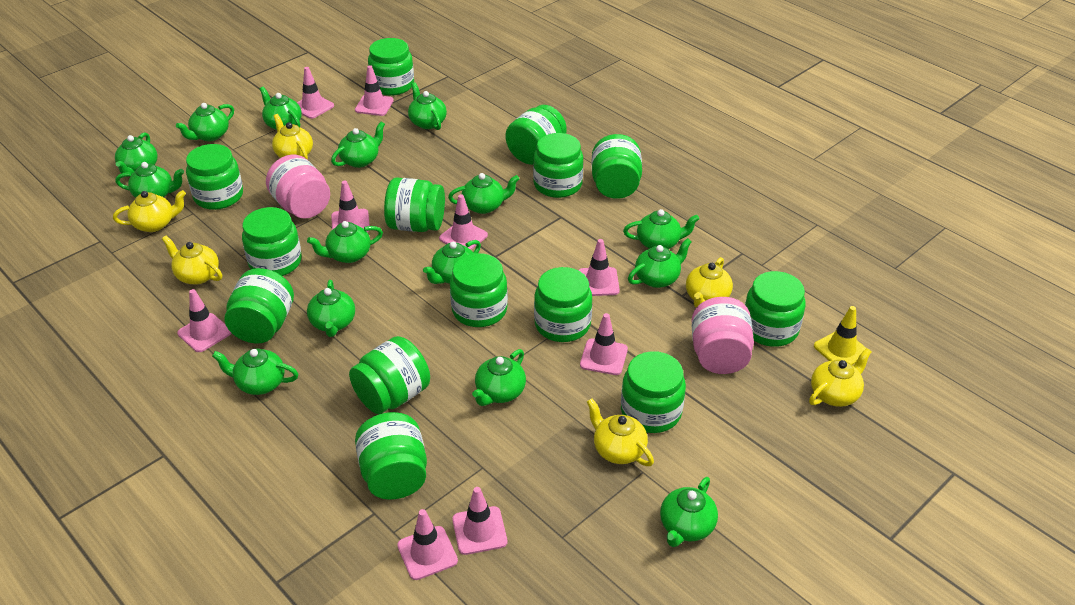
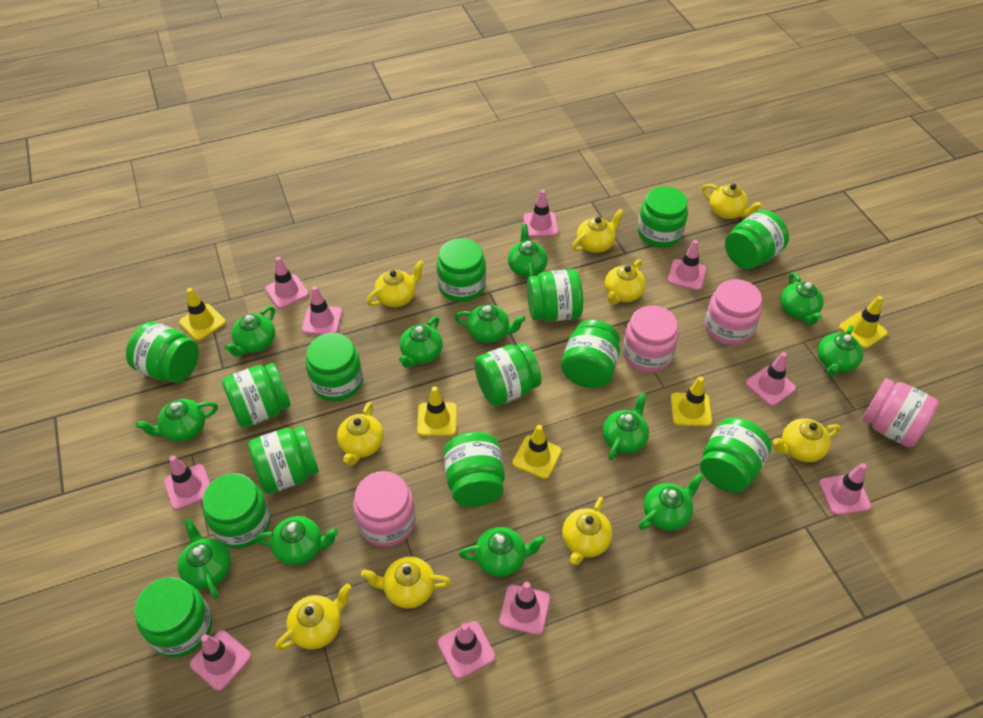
green teapot: [115,132,158,177] [115,162,184,198] [176,103,234,141] [212,349,298,395] [260,87,302,130] [307,221,383,263] [307,280,355,337] [331,122,385,168] [408,82,447,130] [423,240,481,284] [448,173,519,214] [472,349,526,406] [623,209,699,249] [628,238,692,288] [660,477,718,547] = 15 -> [136,399,218,442] [178,518,231,599] [225,306,275,357] [254,516,338,566] [399,316,443,368] [454,304,526,343] [459,527,546,577] [508,224,548,277] [602,393,649,460] [638,473,704,531] [781,272,824,325] [817,325,863,376] = 12
pink jar: [266,154,330,219] [692,297,754,374] = 2 -> [353,471,416,547] [623,305,679,373] [705,279,762,345] [862,378,939,448] = 4
pink traffic cone: [177,289,231,352] [297,67,334,119] [331,181,370,233] [355,65,394,116] [397,509,458,580] [439,194,488,250] [452,487,507,555] [578,239,620,296] [580,313,628,375] = 9 -> [164,455,210,510] [190,630,251,691] [265,257,309,309] [302,286,342,335] [438,621,495,679] [499,582,550,635] [523,189,558,237] [668,240,706,290] [746,352,796,406] [819,463,871,515] = 10
yellow teapot: [113,190,186,232] [162,236,222,285] [272,114,313,160] [587,398,654,466] [686,257,733,308] [809,348,872,407] = 6 -> [275,584,351,651] [337,402,384,466] [361,556,451,609] [366,260,424,307] [562,497,612,565] [572,209,624,253] [605,259,646,305] [702,184,763,219] [773,418,841,462] = 9
yellow traffic cone: [814,306,866,365] = 1 -> [179,288,226,341] [417,386,457,436] [512,425,562,479] [671,376,712,427] [839,296,888,348] = 5

